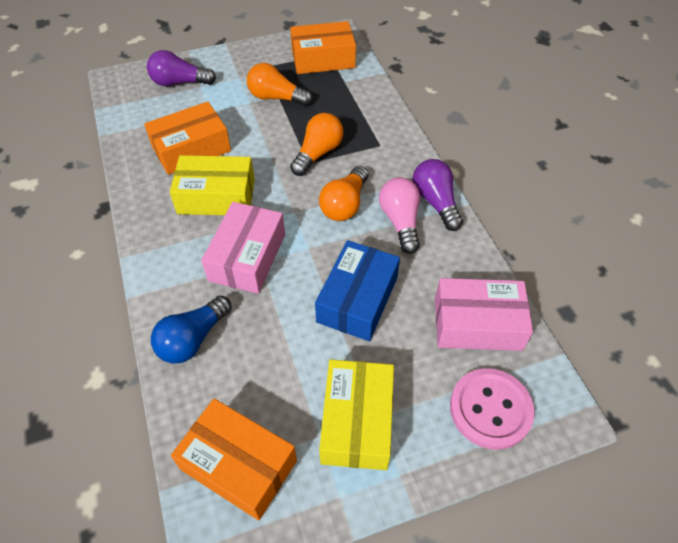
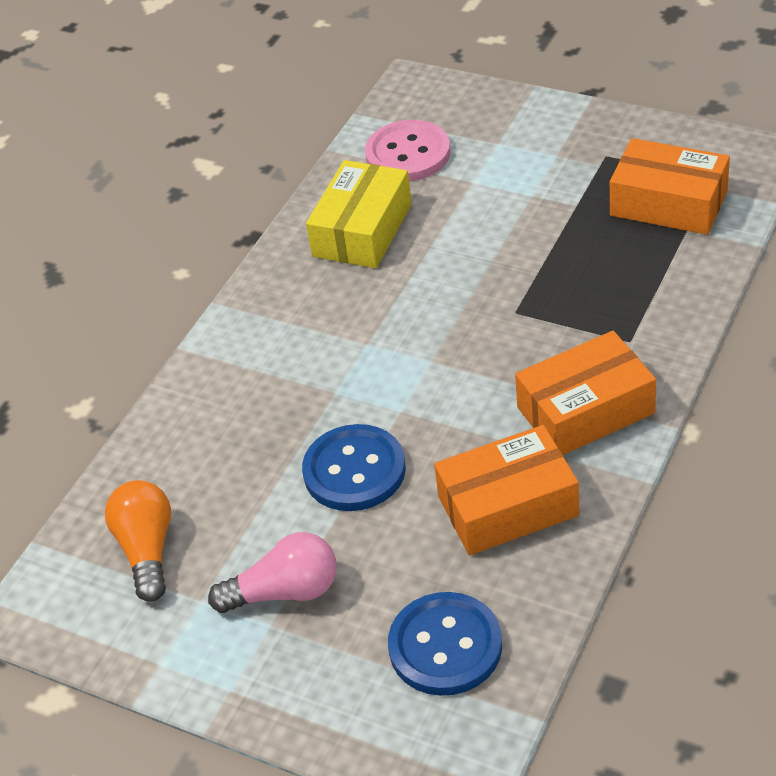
blue box: [315,240,400,341] = 1 -> none = 0
blue button: none = 0 -> [302,424,406,511] [388,592,502,696] = 2
blue light bulb: [151,295,232,363] = 1 -> none = 0
orange light bulb: [247,63,312,106] [290,113,343,176] [319,166,368,221] = 3 -> [105,480,171,602] = 1
pink box: [201,202,285,294] [435,278,533,351] = 2 -> none = 0
purple light bulb: [147,50,216,86] [412,159,463,231] = 2 -> none = 0
yellow box: [170,155,255,215] [319,359,394,470] = 2 -> [306,160,412,268] = 1

